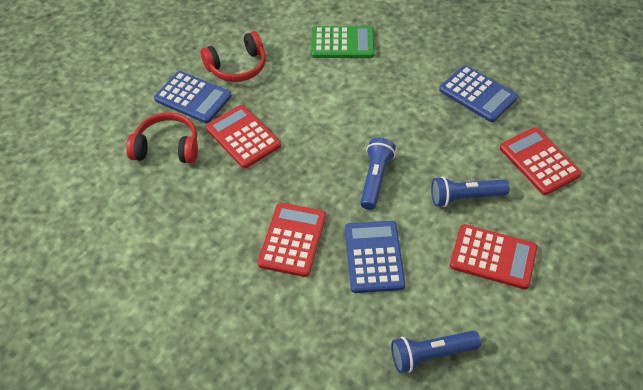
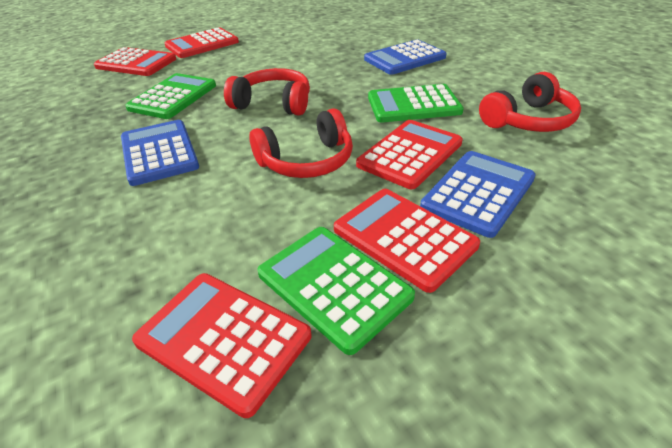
blue flashlight: [360,138,396,210] [391,331,481,373] [431,176,510,207] = 3 -> none = 0
green calculator: [311,26,375,58] = 1 -> [125,73,216,119] [257,227,415,355] [368,84,464,122] = 3
red calculator: [206,105,281,168] [258,203,326,277] [450,224,537,289] [500,127,582,195] = 4 -> [94,47,176,76] [132,273,311,418] [165,27,239,58] [334,189,480,293] [356,120,463,189] = 5
red headphones: [126,112,198,163] [201,31,266,82] = 2 -> [224,68,310,116] [249,108,353,178] [479,72,581,132] = 3

